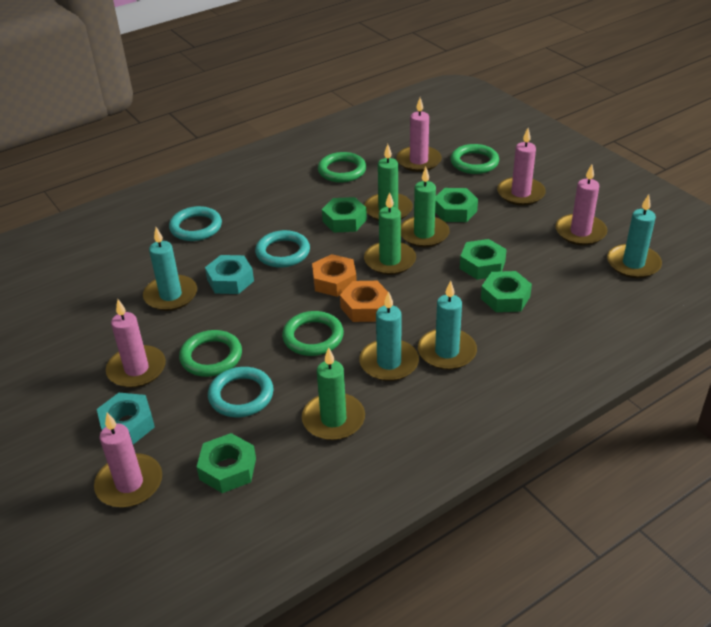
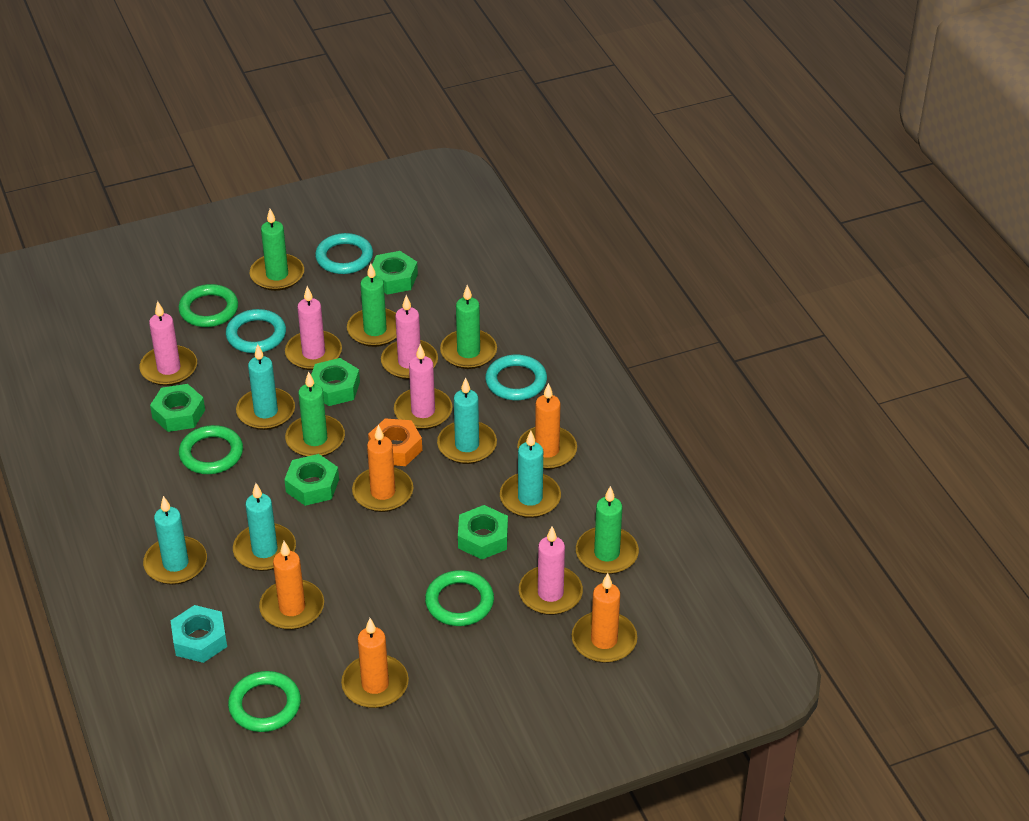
green candle: [302,347,365,441] [364,144,413,221] [364,192,416,275] [401,167,450,247] = 4 -> [250,209,304,291] [285,372,345,457] [347,263,397,347] [440,285,497,369] [576,486,639,574] = 5
orange candle: none = 0 -> [259,541,324,630] [341,618,409,708] [352,425,413,512] [517,383,577,469] [572,573,637,663] = 5
orange nut: [312,254,357,297] [340,281,388,322] = 2 -> [368,418,422,466] = 1
turquoise candle: [143,227,197,311] [359,291,419,381] [418,280,477,370] [607,194,662,278] = 4 -> [143,496,207,585] [233,483,296,571] [236,344,295,430] [437,377,497,464] [500,431,561,518] = 5
turquoise nut: [97,393,155,444] [205,255,254,294] = 2 -> [171,605,227,663] = 1

